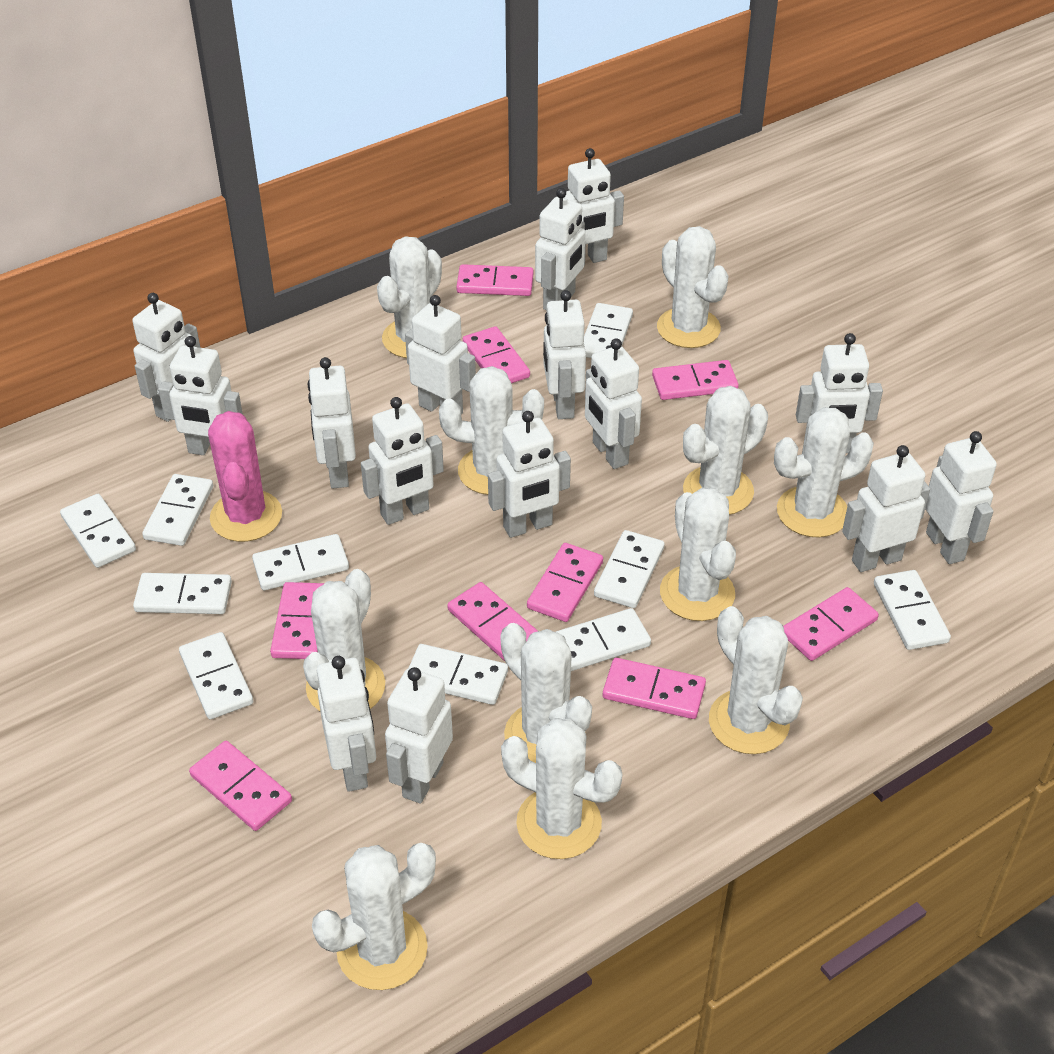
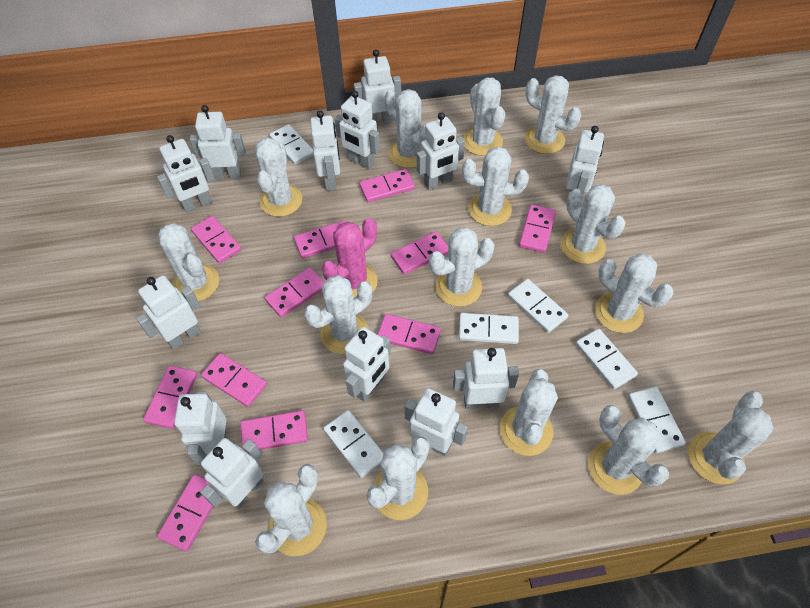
pink domino: [189,741,292,831] [270,582,324,659] [447,582,538,661] [456,264,534,296] [463,326,530,383] [527,543,603,622] [603,658,706,719] [652,360,739,400] [783,587,879,661] = 9 -> [143,365,197,429] [157,474,220,552] [191,216,241,263] [201,353,267,407] [241,410,308,450] [265,268,325,317] [294,221,345,258] [359,169,415,202] [377,314,441,354] [391,232,448,275] [519,204,556,253] = 11
white cactus: [303,569,385,711] [312,843,436,990] [377,236,442,358] [439,366,544,495] [500,623,592,763] [501,718,622,859] [657,226,729,348] [660,488,736,621] [683,386,768,515] [709,606,803,754] [774,407,874,537] = 11 -> [158,223,219,302] [255,138,302,217] [255,464,327,556] [304,275,372,354] [366,437,430,520] [385,89,426,168] [429,227,495,307] [462,146,529,226] [463,78,505,156] [500,369,558,456] [525,75,581,154] [560,184,626,264] [588,405,669,495] [595,253,674,333] [688,391,774,484] = 15
white domino: [60,494,136,568] [133,573,232,614] [142,474,213,546] [179,632,253,719] [252,534,349,590] [409,644,508,705] [556,608,651,671] [584,303,633,358] [594,530,665,608] [874,570,951,650] = 10 -> [269,124,314,165] [323,410,384,478] [459,313,519,344] [508,279,568,333] [576,329,638,389] [628,387,686,453] = 6
white robot: [132,293,200,422] [158,336,243,455] [307,357,356,488] [317,656,376,792] [361,397,444,525] [385,667,453,803] [405,295,476,414] [488,411,571,538] [535,188,585,310] [543,290,586,419] [564,148,624,265] [585,338,642,469] [796,333,883,453] [842,445,930,572] [925,431,997,564] = 15 -> [136,275,201,350] [157,135,215,212] [174,392,227,465] [190,105,246,179] [200,438,264,509] [310,111,340,191] [335,91,380,169] [343,327,391,402] [354,50,401,125] [404,388,468,456] [417,112,465,190] [453,348,519,409] [566,126,604,195] = 13

